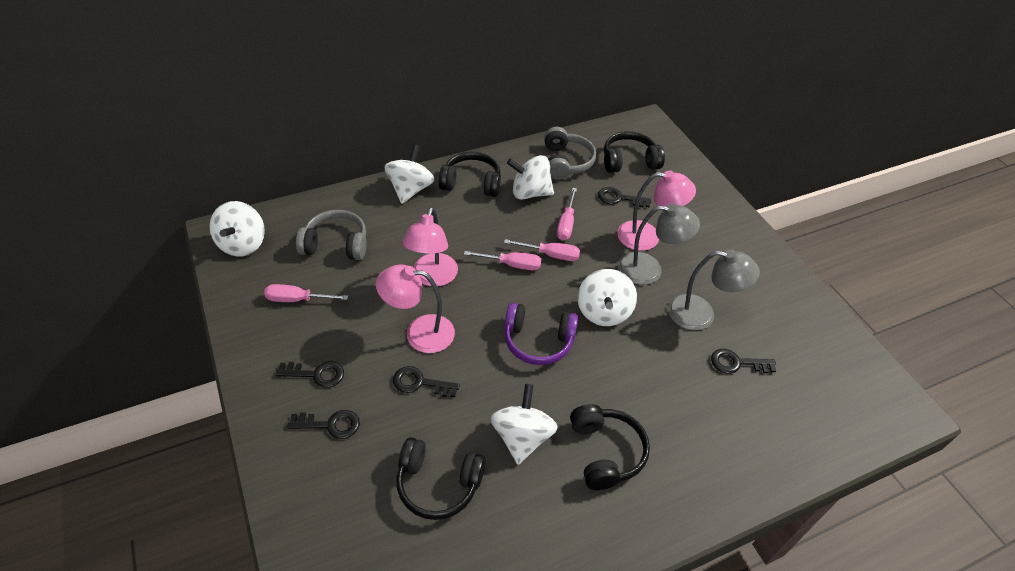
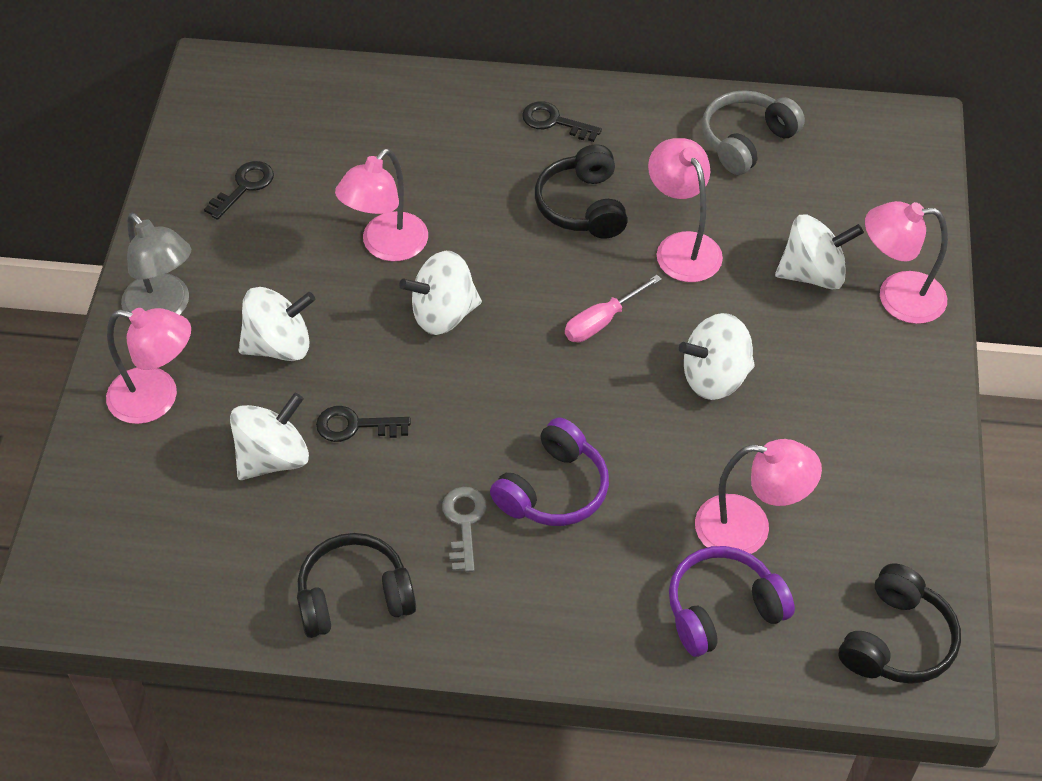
black headphones: [396,437,486,520] [439,152,501,197] [570,404,650,490] [604,131,665,173] = 4 -> [297,533,416,638] [535,145,628,238] [839,563,961,684] = 3
black key: [276,361,344,388] [287,410,360,439] [393,366,460,397] [598,187,651,207] [711,349,776,374] = 5 -> [204,161,274,220] [316,406,411,442] [522,101,602,142] = 3
grey headphones: [296,210,367,260] [544,127,596,180] = 2 -> [702,90,805,175] = 1
grey key: none = 0 -> [442,487,487,572] = 1
grey lamp: [618,204,700,285] [668,250,760,330] = 2 -> [121,213,191,315] = 1
pink lamp: [376,264,455,353] [402,207,458,286] [617,170,696,251] = 3 -> [106,308,191,424] [335,148,428,262] [648,138,723,282] [695,439,822,554] [865,201,948,324] = 5
pink screwdriver: [264,284,348,302] [464,251,541,270] [504,239,580,261] [557,188,577,241] = 4 -> [565,275,662,342] = 1
purple headphones: [505,302,578,365] = 1 -> [490,417,609,526] [669,546,795,657] = 2

